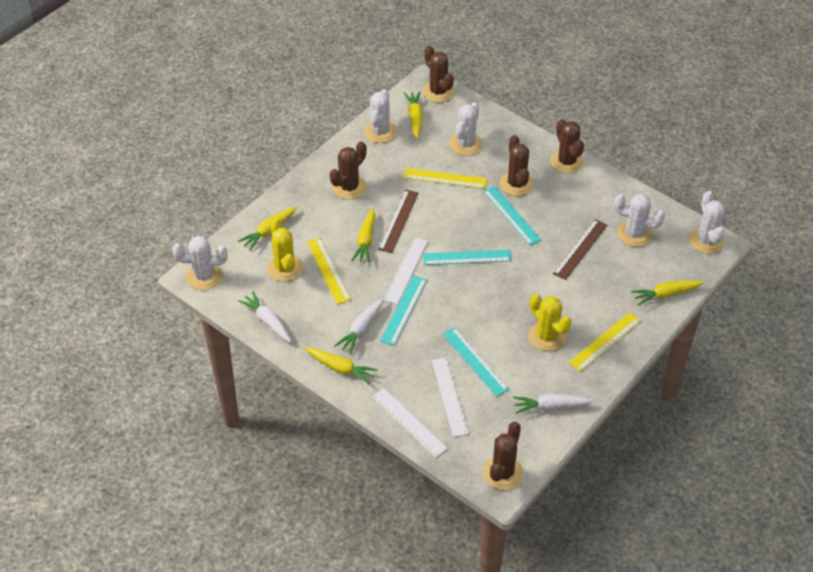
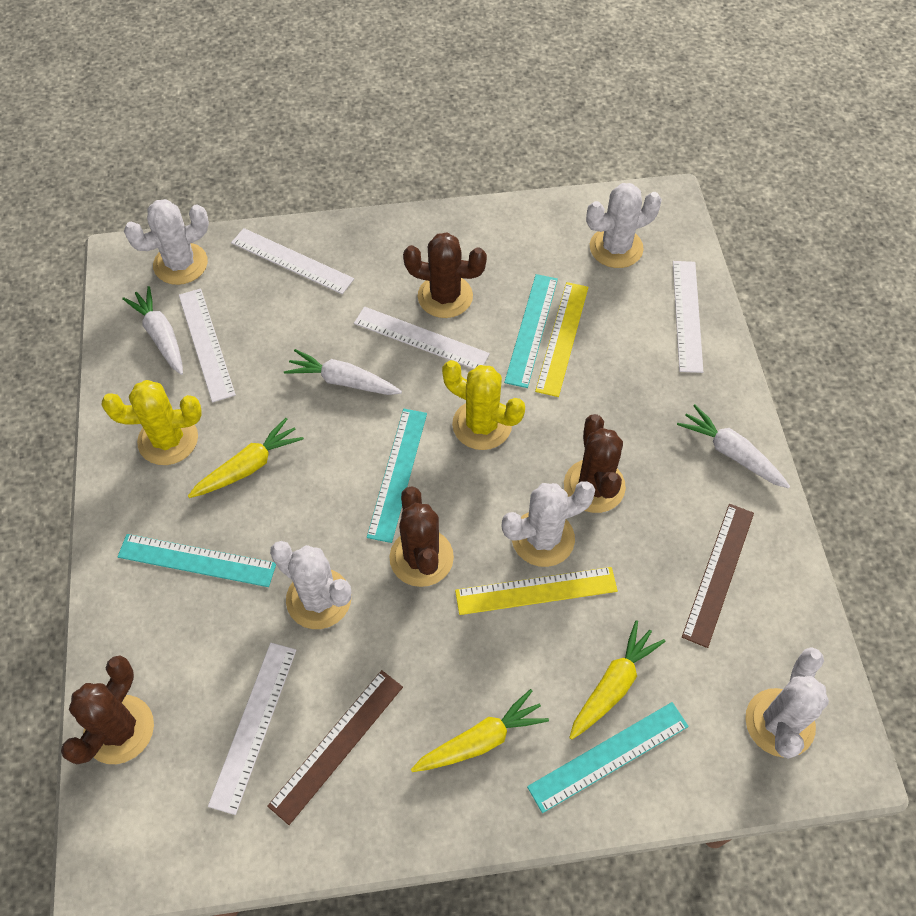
brown cactus: [330,141,367,200] [422,46,454,103] [483,422,523,490] [500,135,534,196] [550,119,584,173] = 5 -> [61,656,154,764] [390,486,454,587] [403,232,487,318] [564,414,626,513] = 4
white ruler: [372,388,448,458] [383,237,428,304] [432,357,469,437] = 3 -> [179,288,236,403] [208,643,296,815] [231,228,354,294] [354,307,490,369] [673,261,703,373] = 5
yellow carrot: [238,207,297,251] [305,348,378,384] [351,208,375,263] [404,91,423,139] [631,281,704,306] = 5 -> [188,418,304,498] [411,689,549,772] [569,620,666,740] = 3
yellow ruler: [307,238,351,304] [403,168,487,189] [569,312,641,371] = 3 -> [455,567,618,615] [535,282,588,397] = 2

